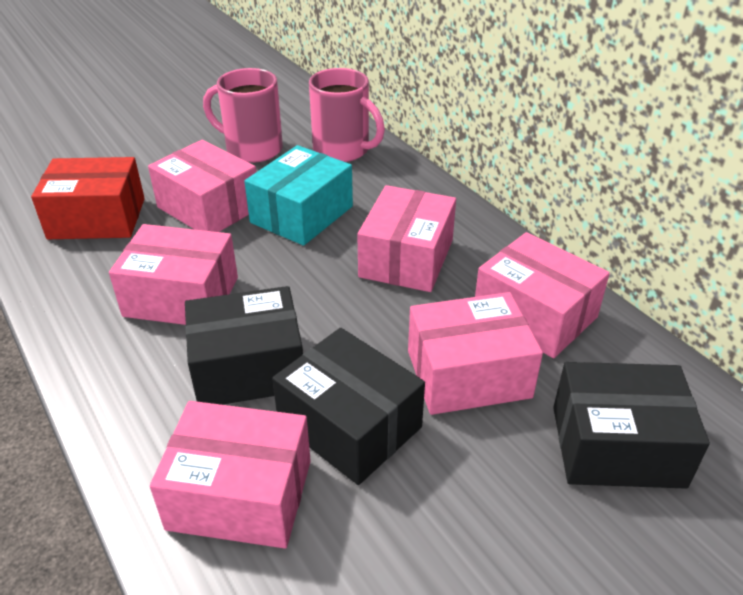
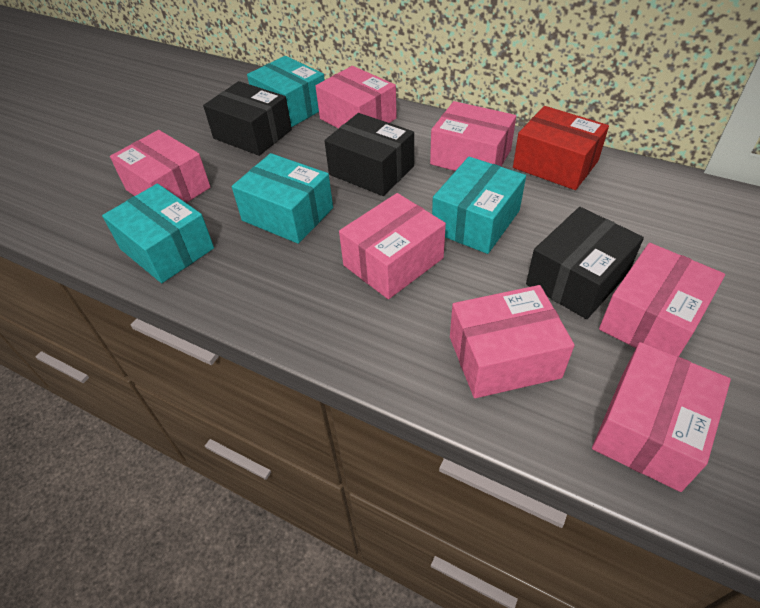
pink box: [109,224,238,325] [148,139,256,232] [150,401,311,549] [357,185,456,292] [408,292,543,415] [475,232,610,358] = 6 -> [110,130,211,203] [315,66,397,129] [339,193,446,299] [430,101,516,171] [450,285,575,398] [592,342,731,492] [599,243,725,357] = 7
pink mug: [203,68,283,163] [309,68,385,162] = 2 -> none = 0
turquoise box: [244,145,353,246] = 1 -> [102,183,214,283] [232,153,333,244] [247,56,325,127] [432,157,526,254] = 4

